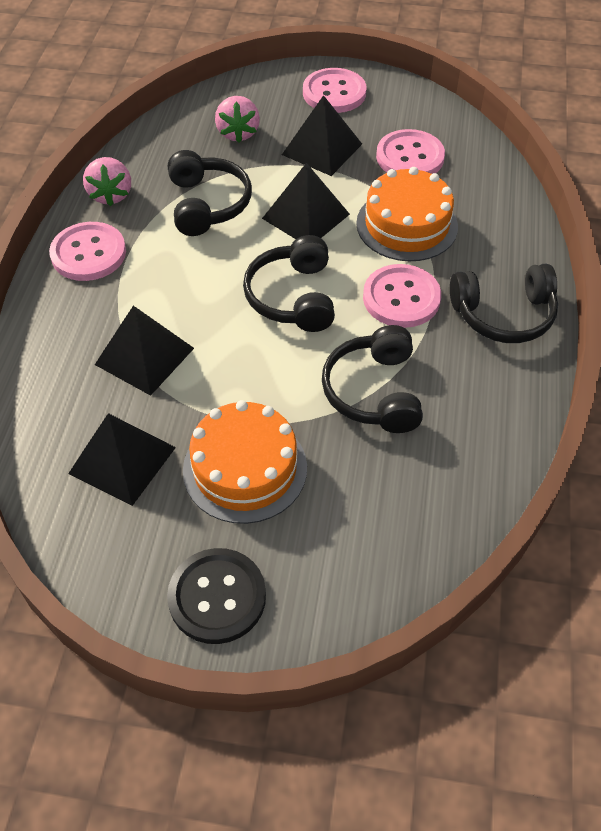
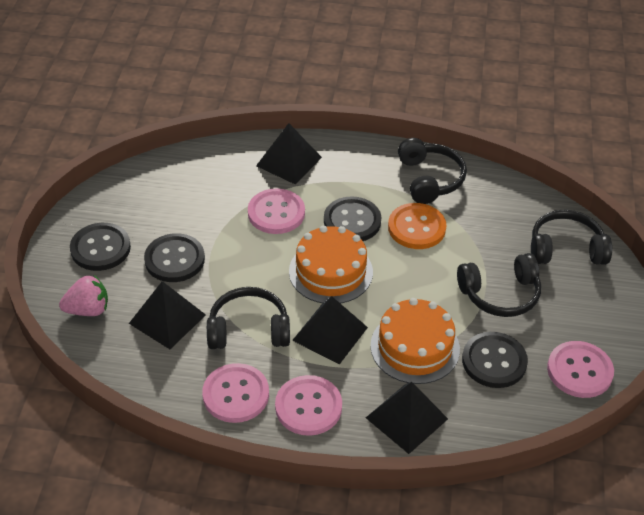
black button: [167,548,266,644] = 1 -> [70,223,131,271] [144,233,205,282] [324,196,381,241] [462,332,528,388] = 4
orange button: none = 0 -> [388,203,446,249] = 1
pink strawberry: [83,157,131,206] [215,96,260,143] = 2 -> [59,275,108,316] = 1

